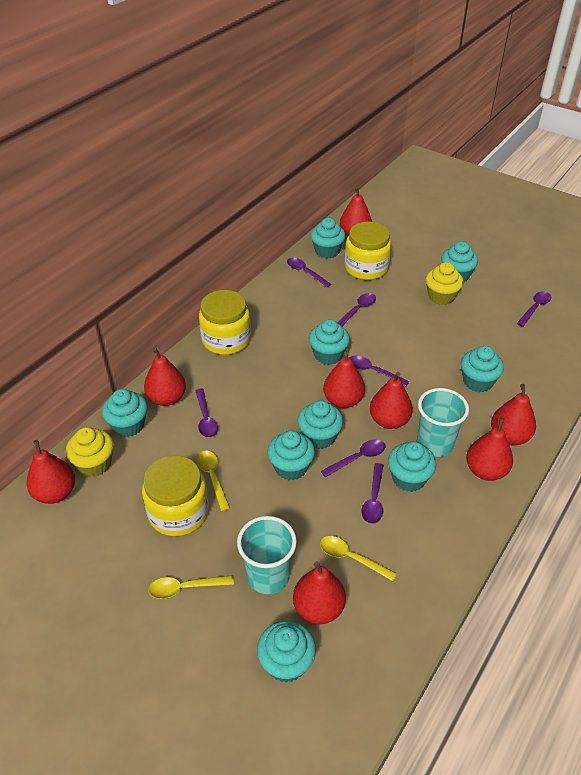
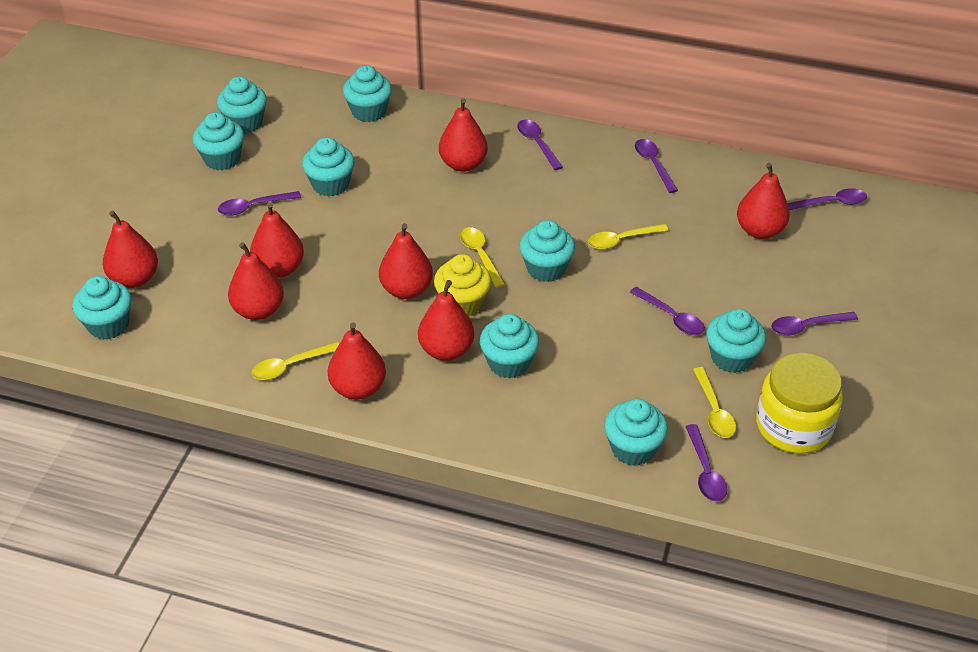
turquoise cup: [237,516,297,594] [417,388,469,457] = 2 -> none = 0
yellow cupcake: [66,427,114,477] [426,262,464,305] = 2 -> [434,254,491,316] = 1
yellow jar: [142,455,209,536] [199,290,251,355] [345,222,392,280] = 3 -> [756,353,843,454] = 1
yellow spoon: [148,575,234,599] [197,450,230,511] [320,536,397,581] = 3 -> [251,342,339,380] [460,227,505,288] [588,224,669,249] [693,367,736,438] = 4

